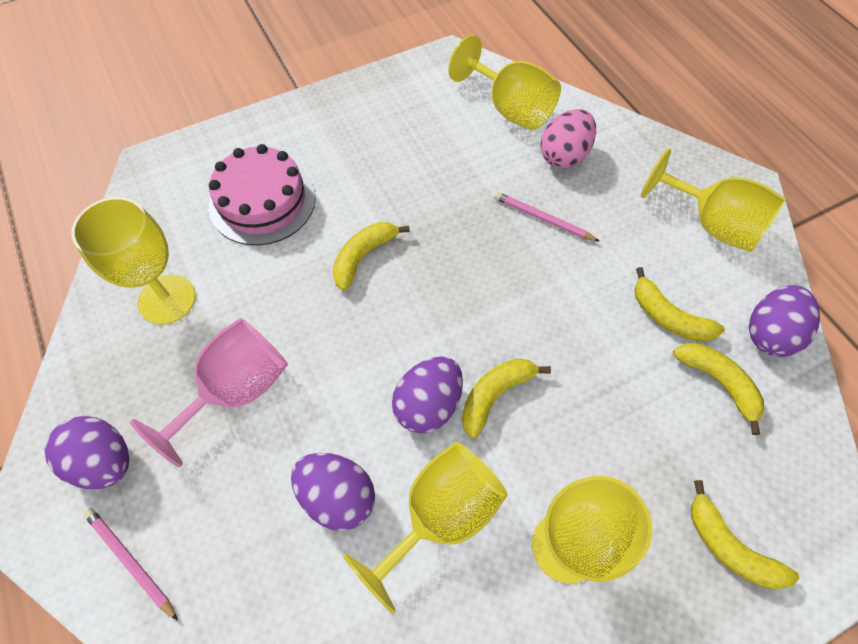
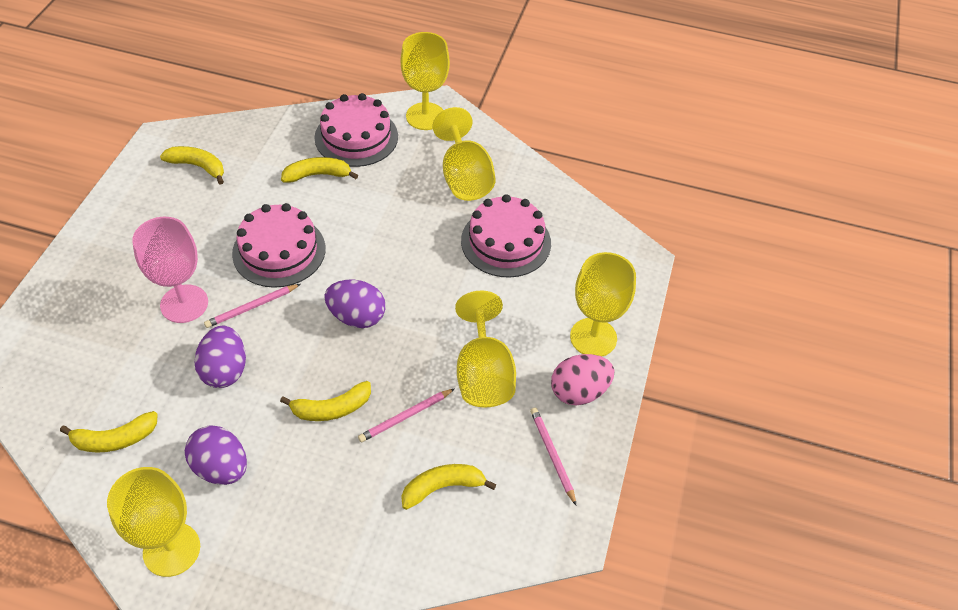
pink cake: [209,144,316,245] = 1 -> [232,203,326,288] [314,93,398,167] [461,194,551,278] = 3
pink pencil: [83,508,178,621] [494,192,600,242] = 2 -> [204,284,300,328] [358,388,455,442] [530,408,576,505] = 3
purple egg: [45,416,129,489] [291,453,375,531] [392,357,463,434] [749,285,820,357] = 4 -> [185,425,247,485] [194,326,246,388] [324,280,386,328] = 3

